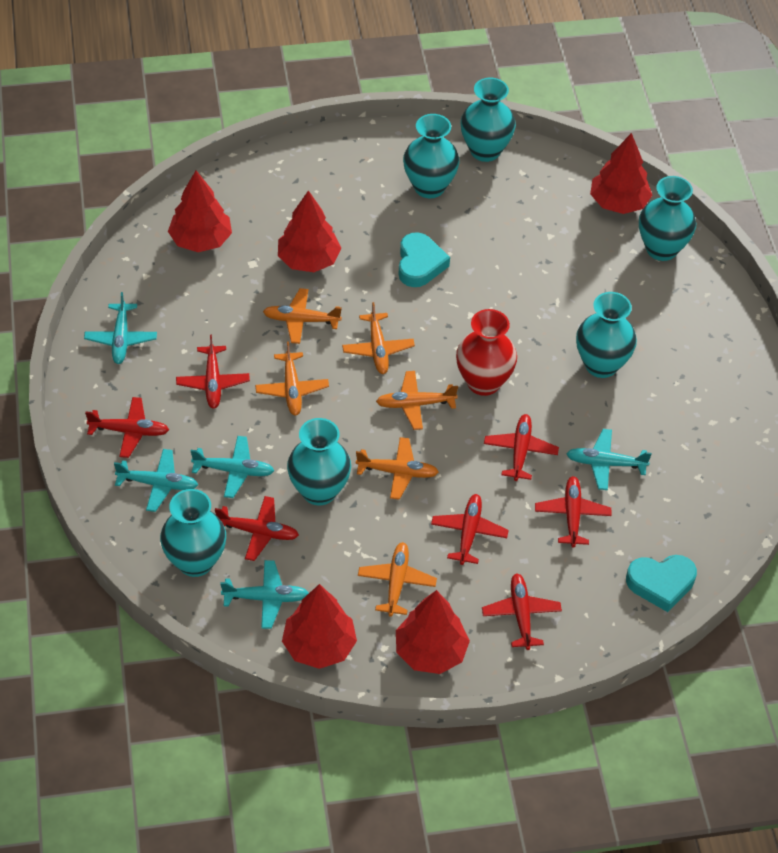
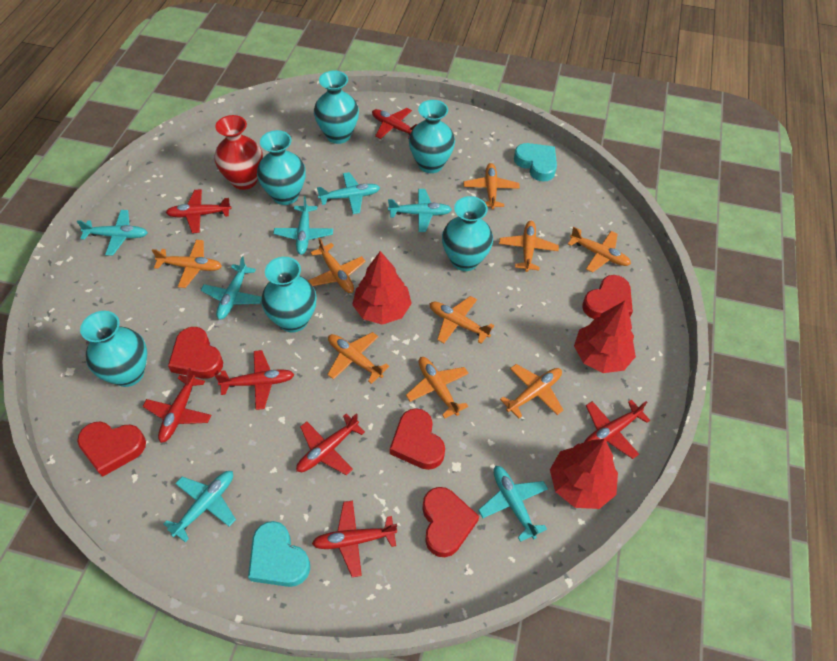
orange plane: [255,341,329,416] [263,288,342,344] [342,302,415,374] [356,437,439,500] [358,542,437,617] [376,371,458,430] = 6 -> [152,240,222,288] [308,237,366,293] [327,332,389,384] [406,357,469,419] [429,296,494,344] [464,163,520,209] [499,221,559,272] [500,364,563,418] [568,226,631,273] = 9
red heart: none = 0 -> [77,422,146,477] [168,327,223,379] [390,408,445,470] [422,487,479,557] [582,275,633,319] = 5
red tree: [168,171,232,252] [278,190,342,272] [282,584,357,669] [396,590,470,674] [590,133,653,214] = 5 -> [352,251,412,325] [550,439,618,509] [574,301,636,373] = 3
turquoise plane: [84,292,157,364] [114,449,198,512] [191,436,274,498] [220,560,309,629] [566,429,652,490] = 5 -> [77,210,148,256] [164,471,236,542] [201,256,262,320] [273,196,333,255] [317,172,380,214] [388,189,452,232] [478,466,548,542] = 7

